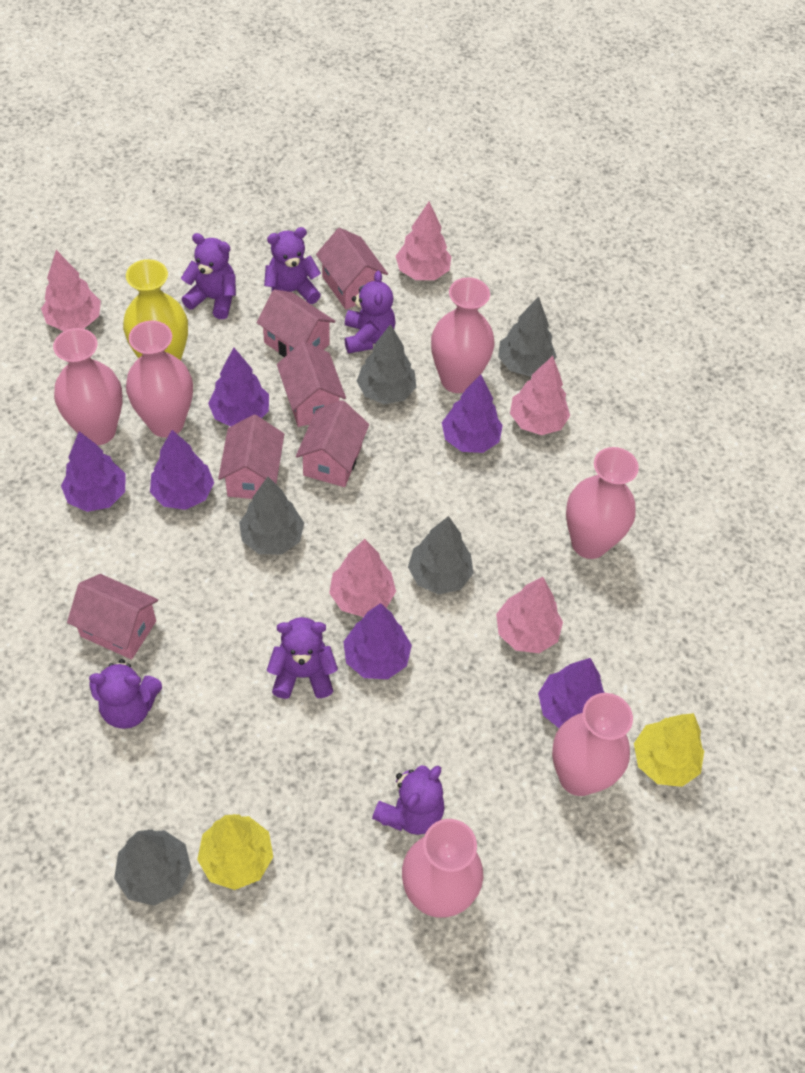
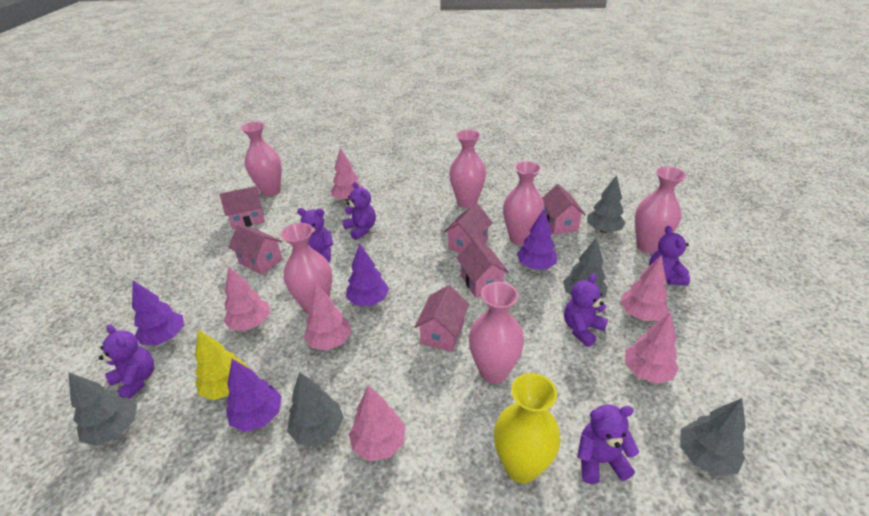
pink tree: [41,250,101,331] [329,539,396,617] [395,202,451,280] [496,577,563,653] [510,356,570,435] = 5 -> [224,266,270,331] [304,284,352,350] [331,148,364,201] [349,386,405,461] [620,255,669,321] [625,312,679,384] = 6
purple tree: [61,431,126,512] [150,430,214,510] [208,348,269,427] [343,603,412,679] [442,374,503,453] [538,658,605,728] = 6 -> [132,280,184,345] [226,359,282,432] [346,243,389,306] [517,209,557,269] = 4
yellow tree: [197,814,273,890] [634,713,704,787] = 2 -> [195,329,248,400] = 1

